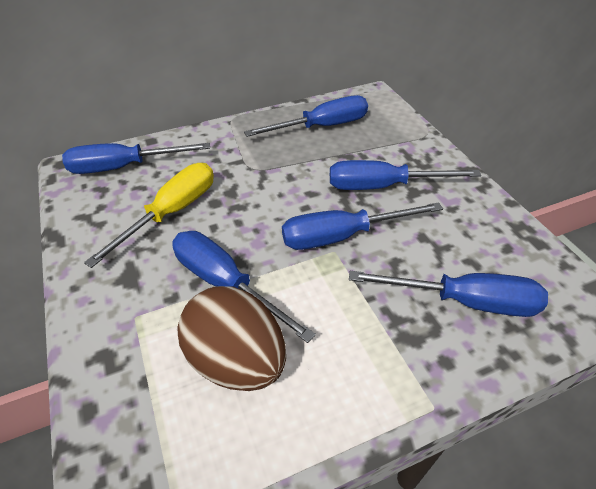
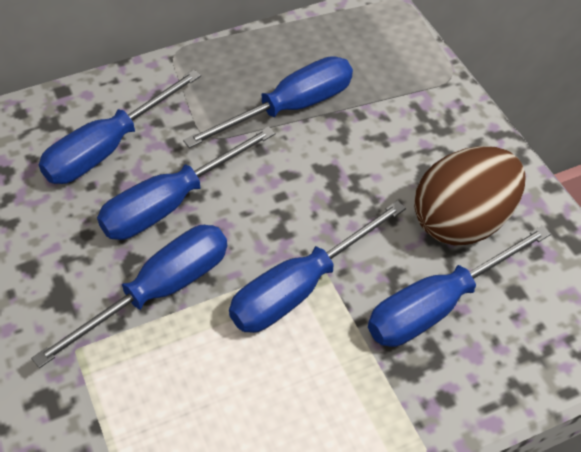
yellow screwdriver: [84,163,214,268] = 1 -> none = 0

